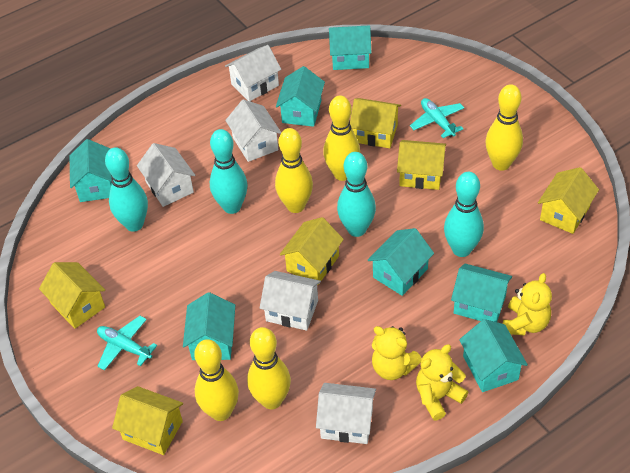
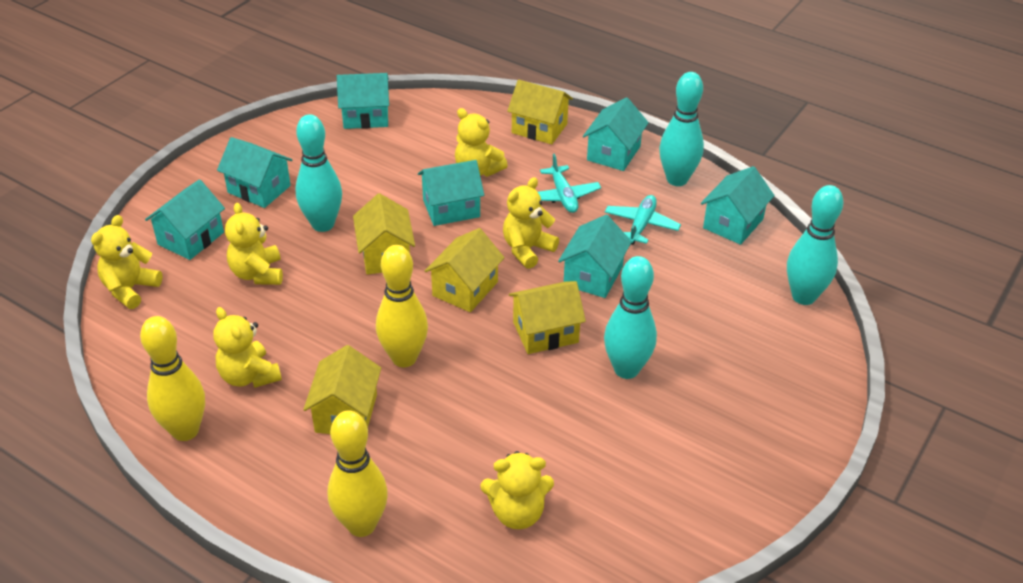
white house: [137,143,195,207] [225,45,281,101] [225,99,281,162] [260,271,321,331] [316,383,376,444] = 5 -> none = 0
yellow bowling pin: [194,339,239,421] [247,327,291,409] [275,128,313,213] [323,96,360,181] [486,84,523,171] = 5 -> [140,316,205,441] [328,411,388,537] [376,245,428,367] = 3
yellow house: [39,262,105,329] [112,386,183,455] [280,217,344,285] [350,98,401,148] [397,140,446,190] [538,167,599,234] = 6 -> [303,345,381,434] [353,193,415,274] [425,228,505,312] [507,80,573,144] [509,281,586,354] = 5
yellow teddy bear: [372,326,422,380] [416,344,468,420] [503,273,552,336] = 3 -> [91,215,163,309] [214,307,282,388] [225,203,283,285] [455,108,508,177] [481,451,554,529] [503,177,559,269] = 6

